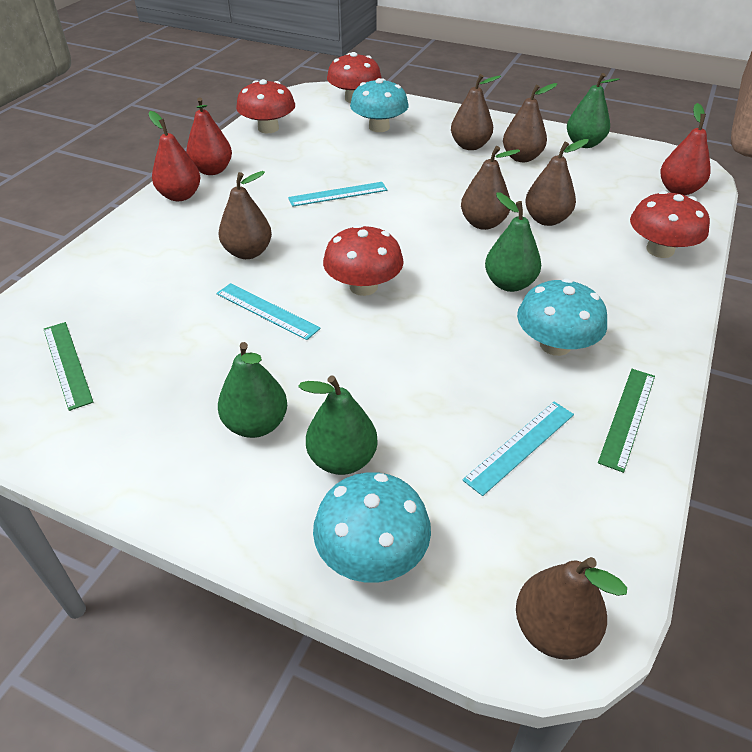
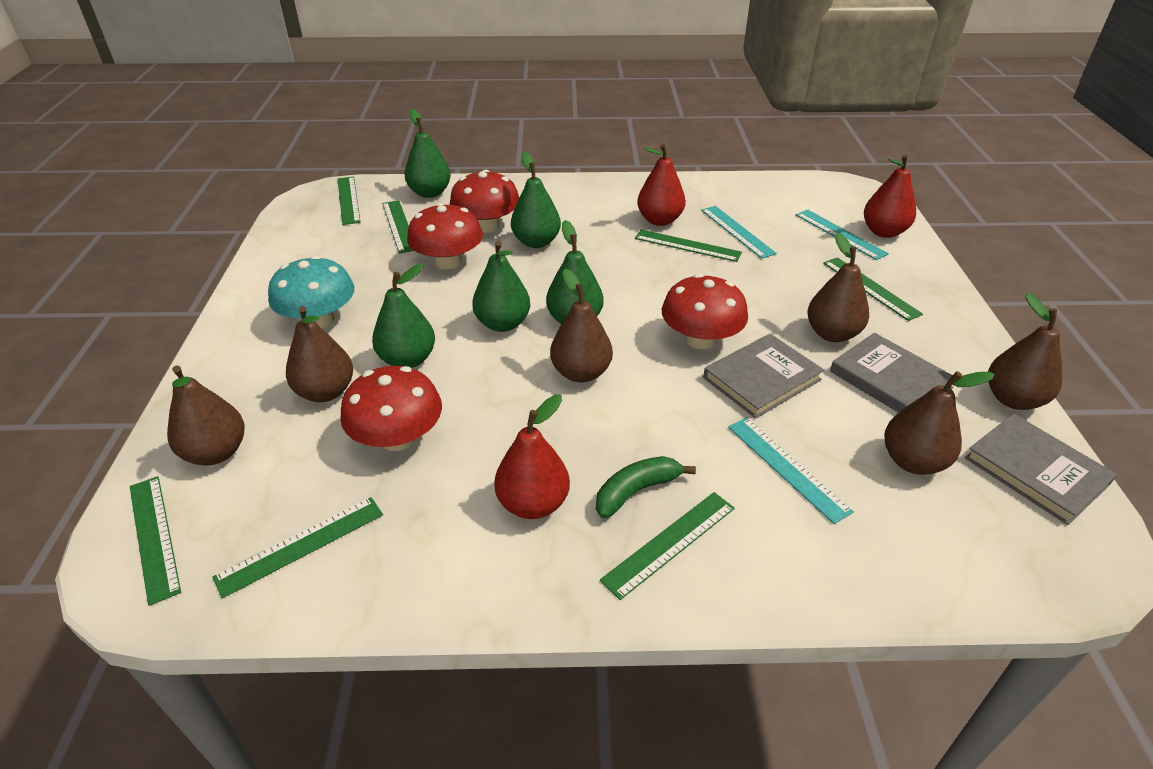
green banana: none = 0 -> [596,456,696,518] = 1
green pear: [218,342,287,438] [298,376,378,475] [485,192,541,292] [567,73,619,148] = 4 -> [372,264,435,368] [404,109,451,198] [472,241,530,332] [511,152,561,248] [546,220,604,324] = 5
green ruler: [44,322,93,411] [598,369,655,473] = 2 -> [130,476,181,606] [212,497,383,598] [338,176,360,225] [382,200,414,254] [600,492,735,600] [635,229,742,262] [823,257,923,321] = 7
grey book: none = 0 -> [703,334,824,418] [830,333,953,413] [965,414,1117,525] = 3
turquoise mushroom: [313,472,431,583] [350,78,409,132] [517,278,607,356] = 3 -> [268,255,354,328] = 1

